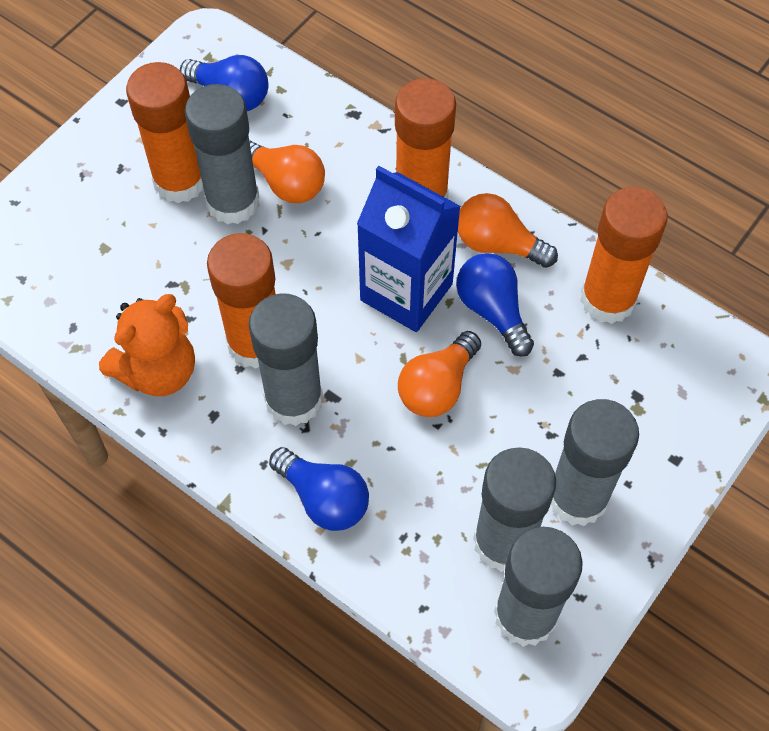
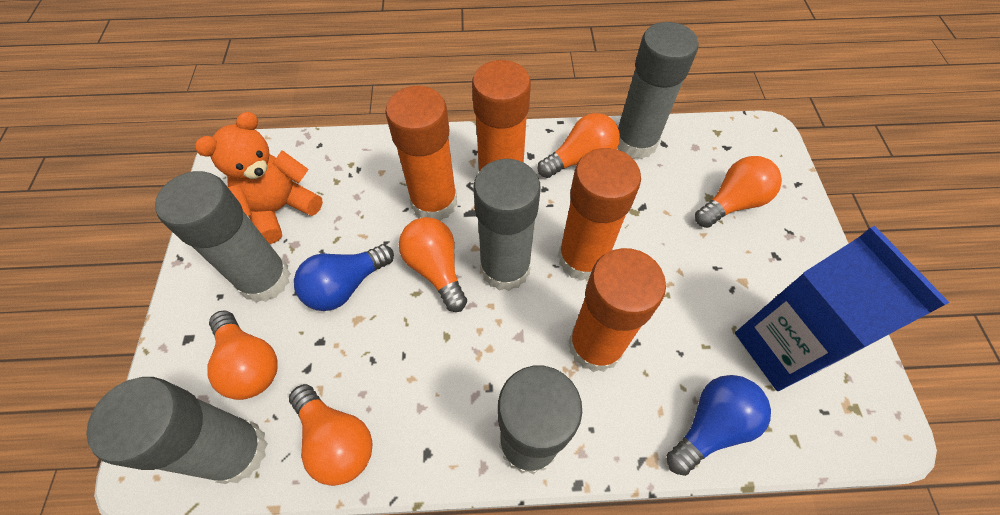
blue light bulb: [180,55,268,111] [269,447,369,531] [456,253,534,357] = 3 -> [294,244,394,311] [667,375,771,476] = 2
orange light bulb: [249,140,325,203] [398,331,481,417] [458,193,558,268] = 3 -> [207,310,278,400] [289,384,373,486] [399,217,467,312] [538,113,620,178] [695,156,782,228] = 5

